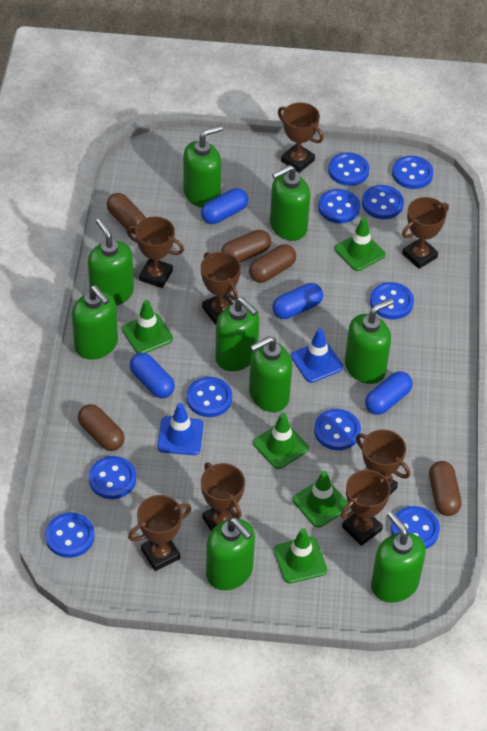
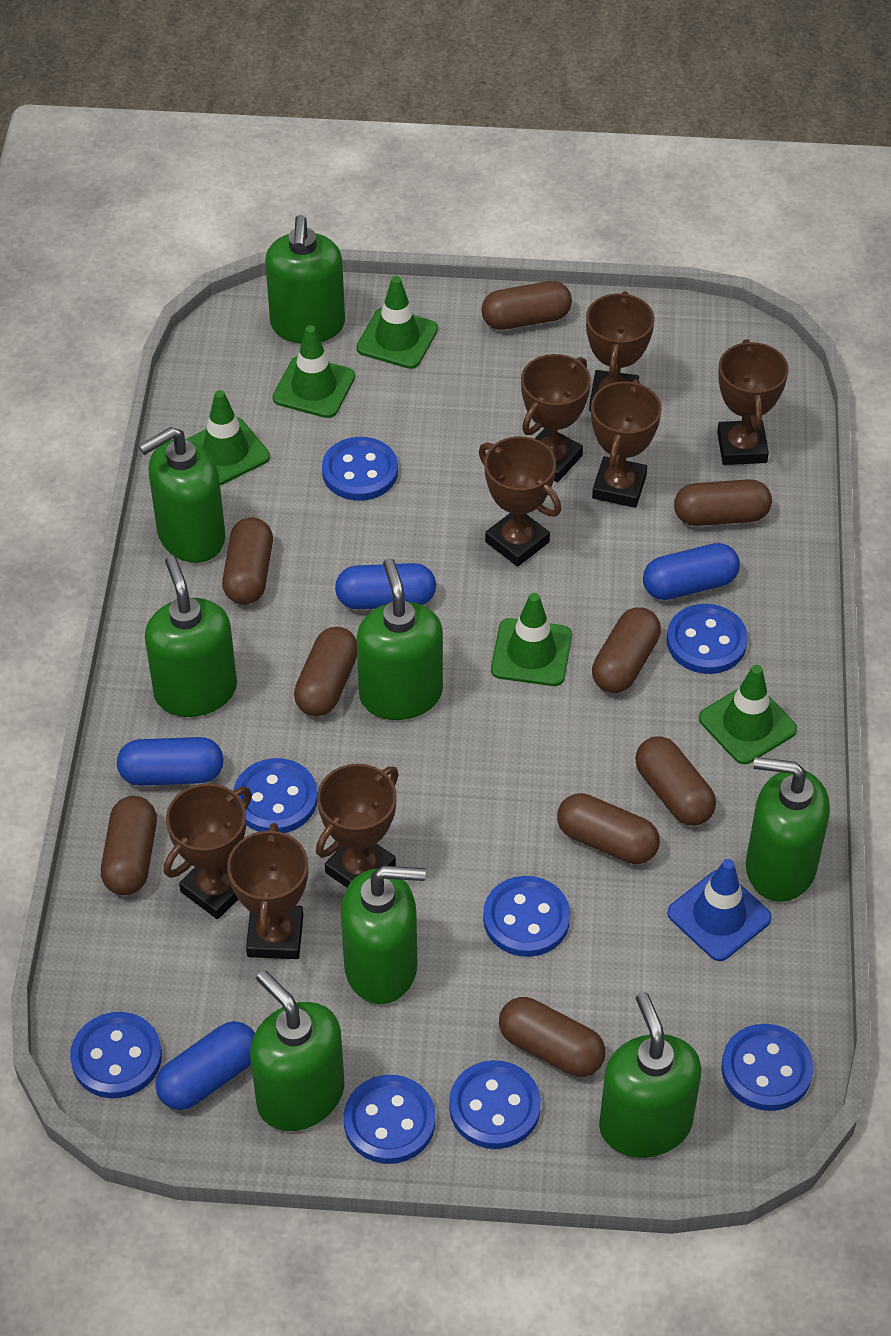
blue button: [45,512,95,558] [89,456,136,499] [186,377,232,417] [314,409,361,450] [318,189,360,223] [328,153,370,186] [362,185,404,219] [370,282,414,319] [391,506,440,549] [392,156,434,189] = 10 -> [70,1012,162,1098] [233,758,317,833] [322,437,398,501] [344,1075,435,1164] [449,1060,541,1149] [483,876,570,957] [667,604,748,674] [721,1024,813,1111] = 8
blue traffic cone: [157,403,204,455] [291,328,343,383] = 2 -> [667,859,772,961] = 1
brown capsule: [78,404,124,451] [107,193,146,234] [221,230,271,262] [249,244,296,283] [429,461,461,516] = 5 -> [101,796,157,895] [222,517,273,605] [294,627,357,716] [481,281,572,330] [499,997,605,1077] [557,793,660,864] [592,607,661,693] [635,736,716,826] [674,479,772,526] = 9
green soap dispenser: [72,285,118,359] [88,218,134,306] [183,125,223,208] [206,517,255,590] [215,297,259,371] [249,336,292,412] [270,165,310,241] [345,298,394,384] [371,511,426,603] = 9 -> [139,427,225,563] [145,556,237,717] [250,970,344,1131] [265,215,345,344] [341,866,426,1004] [356,558,443,720] [599,992,702,1158] [746,757,830,902] = 8

